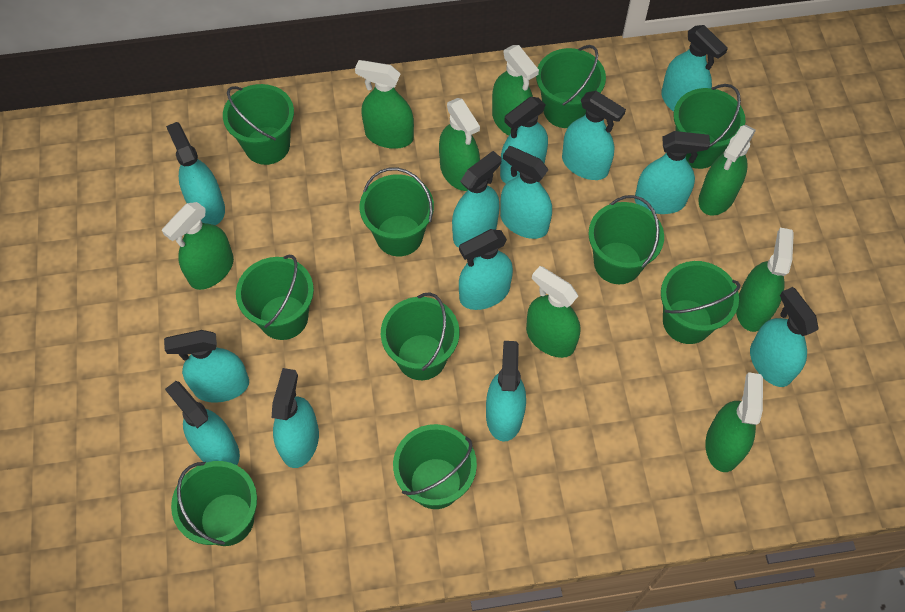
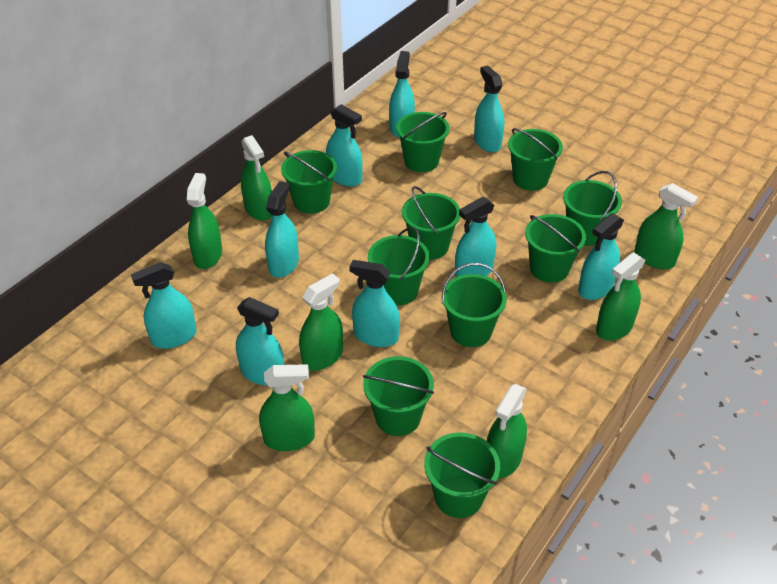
green spray bottle: [162,202,234,290] [355,60,414,149] [439,98,480,191] [492,45,539,135] [526,266,580,358] [698,125,756,216] [705,372,763,472] [736,228,794,332] = 8 -> [187,173,222,269] [241,135,272,221] [259,364,315,451] [299,273,343,371] [487,384,527,479] [596,252,646,341] [635,183,698,269] = 7
turquoise spray bottle: [164,330,249,403] [165,381,240,465] [166,122,225,225] [272,368,319,468] [452,151,501,248] [459,229,513,310] [486,341,526,442] [500,97,548,184] [500,146,552,239] [562,91,626,180] [634,131,710,214] [661,25,728,112] [750,287,818,387] = 13 -> [131,262,197,349] [236,297,284,385] [265,181,299,278] [326,104,363,187] [349,260,400,347] [389,51,415,137] [455,197,496,277] [474,65,504,152] [578,213,624,300] = 9

